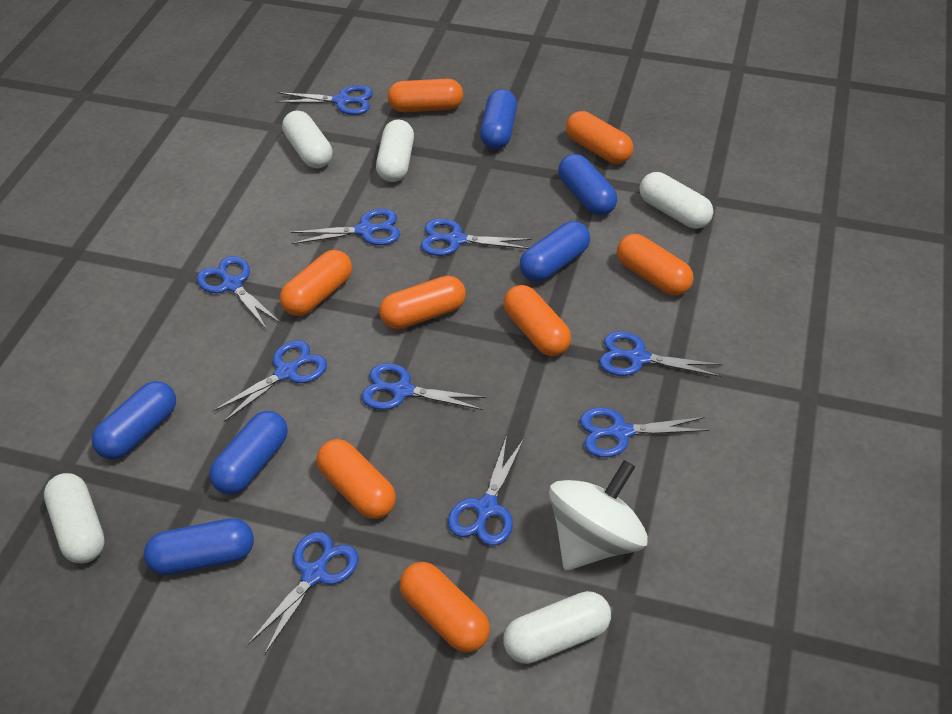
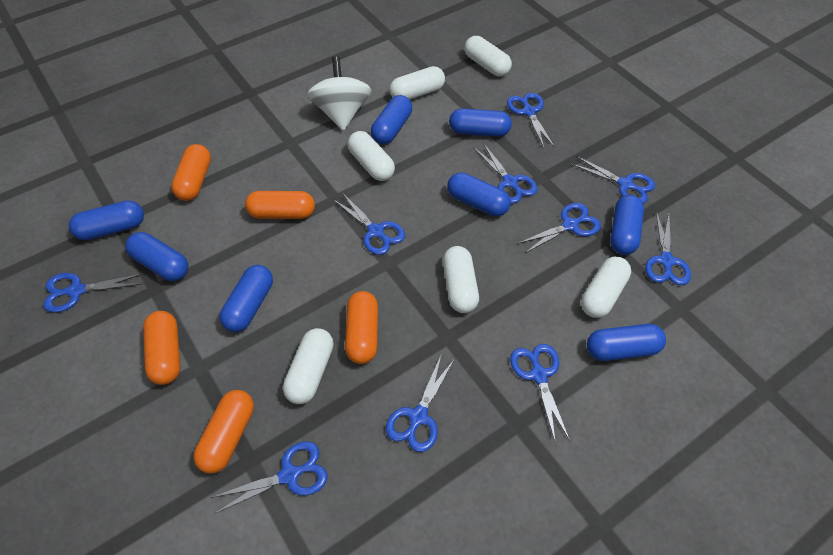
blue capsule: [92,381,176,460] [144,518,254,575] [209,411,288,494] [480,89,517,149] [520,221,590,282] [558,154,617,216] = 6 -> [69,200,144,240] [125,232,188,281] [219,265,273,332] [371,95,412,144] [447,173,511,216] [449,108,512,137] [587,324,666,361] [610,195,644,255] = 8
orange capsule: [280,250,352,316] [317,439,396,519] [379,276,466,329] [387,79,463,112] [399,562,490,652] [503,285,571,356] [566,111,633,164] [617,234,693,296] = 8 -> [143,311,181,385] [171,144,211,201] [194,390,254,474] [245,191,315,219] [345,291,378,364] = 5
white capsule: [44,473,105,564] [282,110,332,168] [376,119,414,182] [503,591,611,664] [640,172,713,229] = 5 -> [283,328,334,404] [348,131,395,181] [390,66,445,100] [443,246,479,313] [464,36,512,77] [581,256,631,318] = 6

